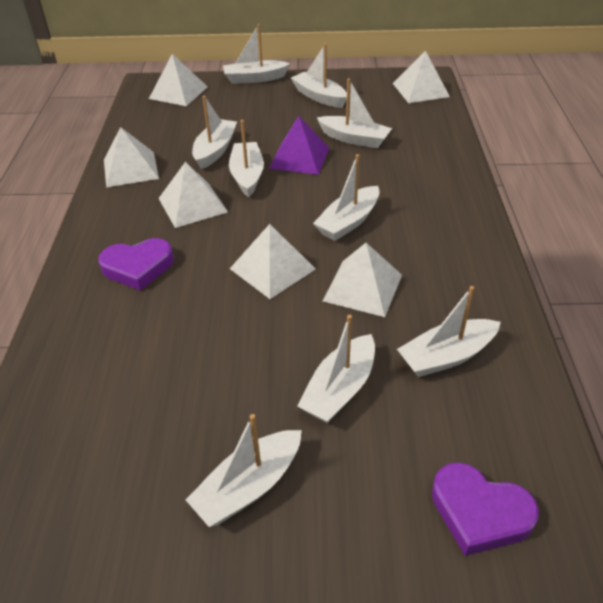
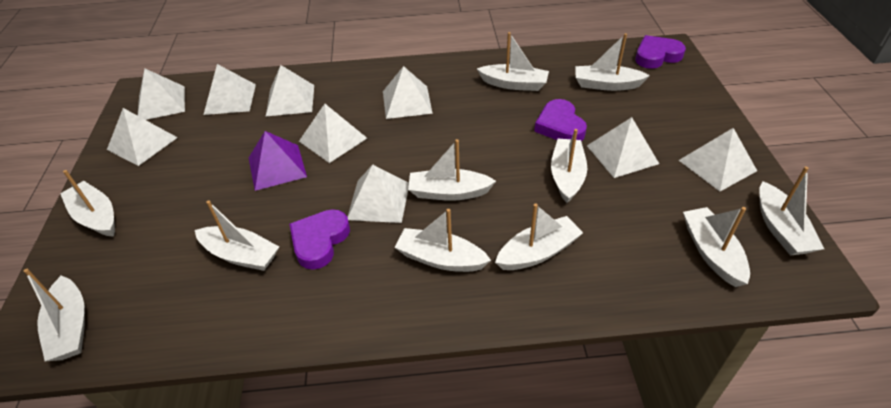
purple heart: [98,238,174,290] [432,462,539,556] = 2 -> [289,209,350,270] [534,99,587,141] [635,35,686,69] = 3
white boat: [186,414,302,527] [192,96,237,169] [223,24,290,84] [229,120,264,197] [291,43,347,108] [297,315,375,423] [313,154,380,241] [317,78,392,148] [397,286,501,377] = 9 -> [24,269,85,361] [60,170,115,237] [195,200,279,271] [395,209,491,272] [408,139,496,201] [477,32,549,91] [495,203,583,270] [551,129,587,203] [575,33,650,91] [683,207,750,287] [759,166,824,255] = 11
white pyramid: [104,127,159,188] [149,54,208,106] [158,162,228,228] [230,224,316,299] [323,243,402,317] [393,50,450,103] = 6 -> [107,108,178,166] [138,68,185,120] [203,64,256,115] [266,65,314,116] [299,104,367,163] [347,164,409,223] [383,66,433,119] [587,117,659,178] [679,128,757,191] = 9

